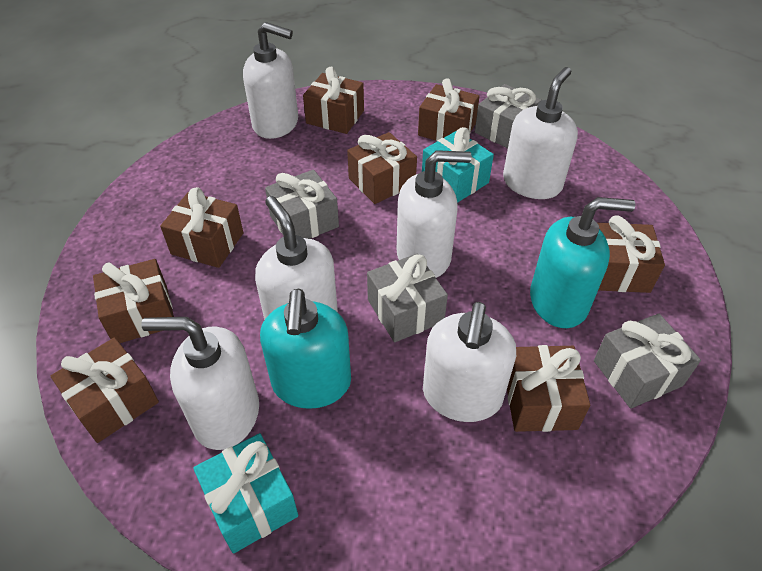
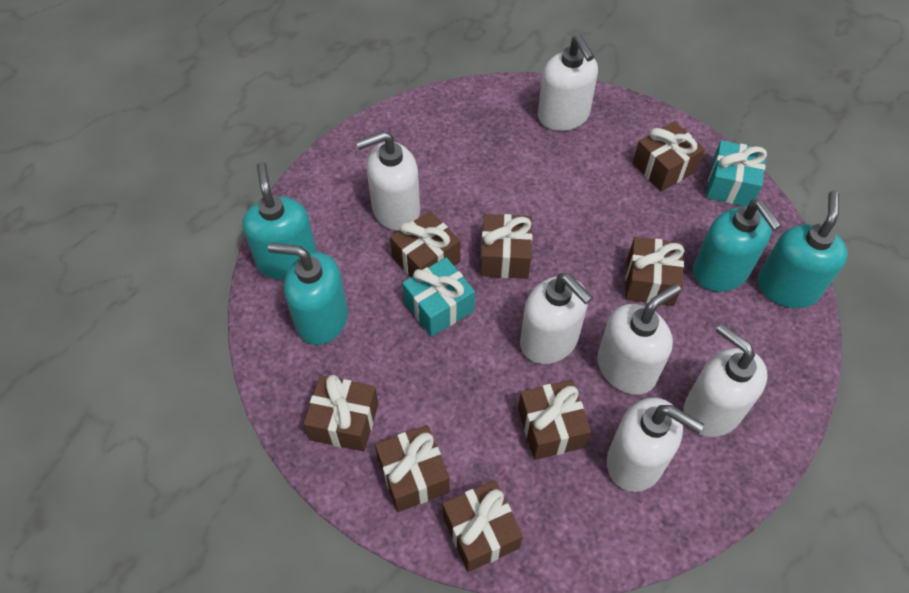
grey gift: [265,170,339,239] [367,253,448,342] [475,84,542,149] [594,313,701,408] = 4 -> none = 0
turquoise soap dispenser: [260,289,351,409] [530,197,636,328] = 2 -> [243,162,317,280] [268,243,348,345] [693,200,782,292] [758,191,848,308] = 4

